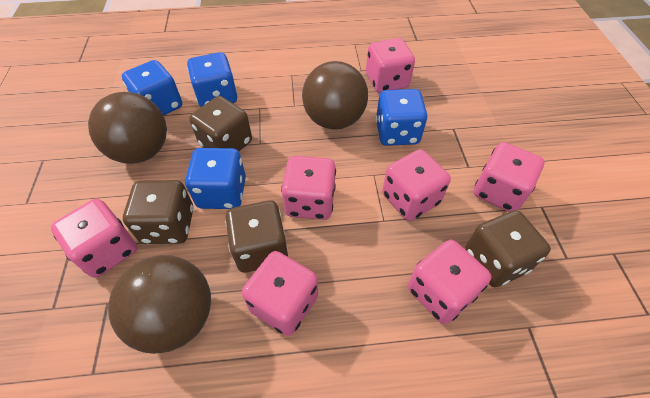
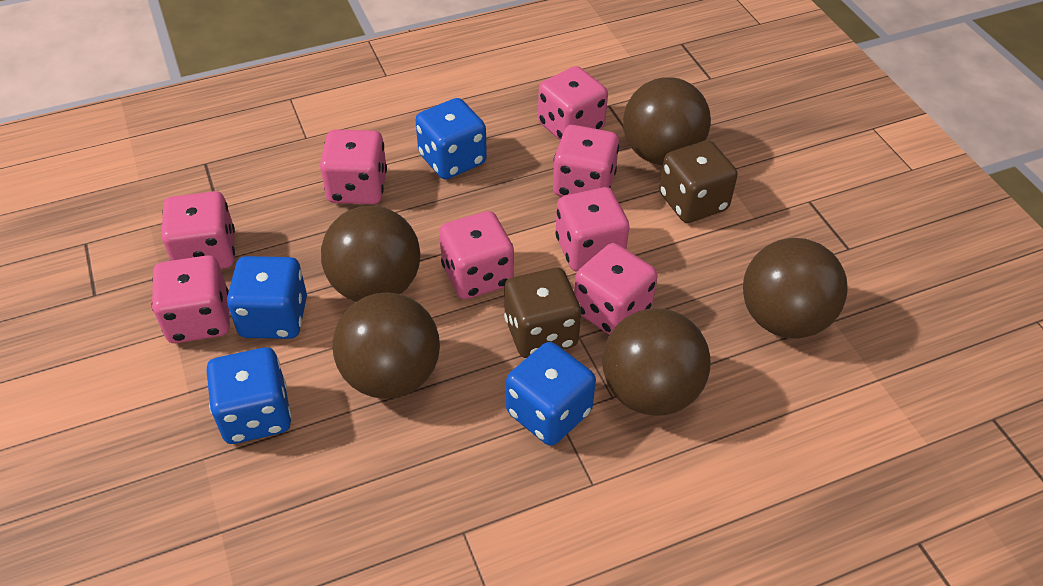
brown ball: [88,92,167,164] [108,255,211,354] [302,61,368,130] = 3 -> [321,206,420,302] [333,292,440,399] [603,308,711,416] [623,77,711,165] [743,238,848,338] = 5
brown dice: [123,180,193,244] [189,96,252,151] [225,200,288,273] [465,210,551,287] = 4 -> [504,267,581,358] [659,140,738,223] = 2
pink dice: [51,199,137,278] [242,251,318,336] [281,156,336,220] [366,38,415,93] [382,149,451,221] [408,240,492,324] [474,142,544,212] = 7 -> [152,255,230,343] [161,191,235,269] [320,129,387,204] [439,211,514,299] [538,66,608,141] [553,125,619,197] [556,187,629,272] [574,243,658,335] = 8

